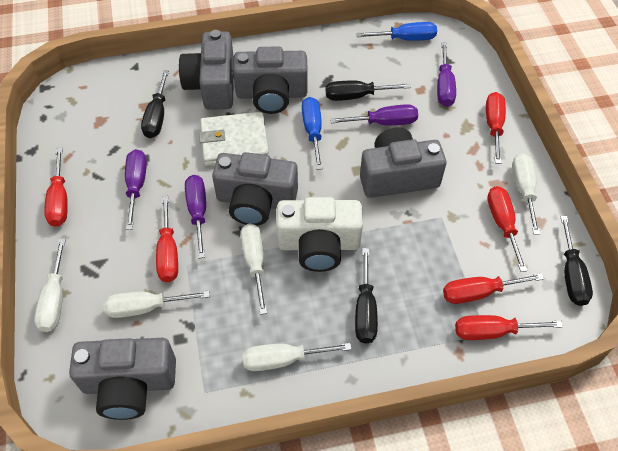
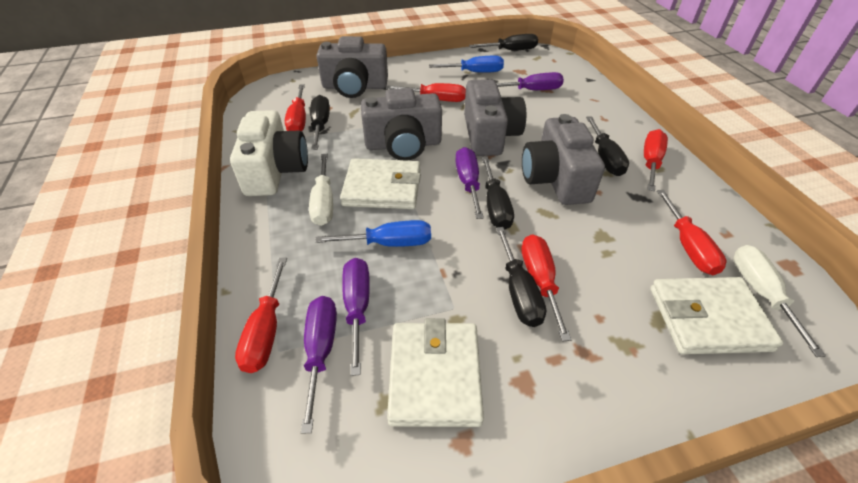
black screwdriver: [141,70,169,138] [326,80,411,101] [355,248,378,343] [560,216,593,306] = 4 -> [310,95,330,150] [469,34,538,50] [482,157,514,230] [496,227,546,327] [586,116,629,176] = 5
grey camera: [69,338,176,420] [179,30,234,110] [212,152,298,226] [233,46,308,114] [360,127,446,198] = 5 -> [316,36,388,98] [361,88,442,161] [464,79,526,156] [522,114,605,205] = 4
white screwdriver: [34,238,66,332] [103,291,210,318] [241,223,267,315] [243,343,352,371] [512,153,540,235] = 5 -> [309,154,333,226] [733,245,826,357] = 2
white wallet: [199,112,269,166] = 1 -> [340,158,421,209] [387,318,484,427] [650,277,783,354] = 3

